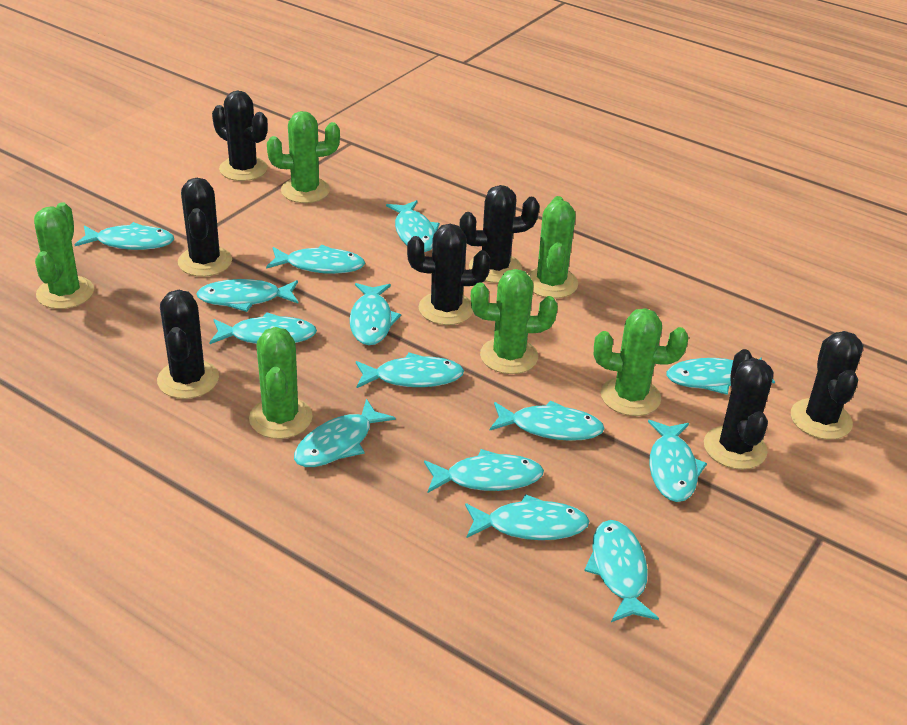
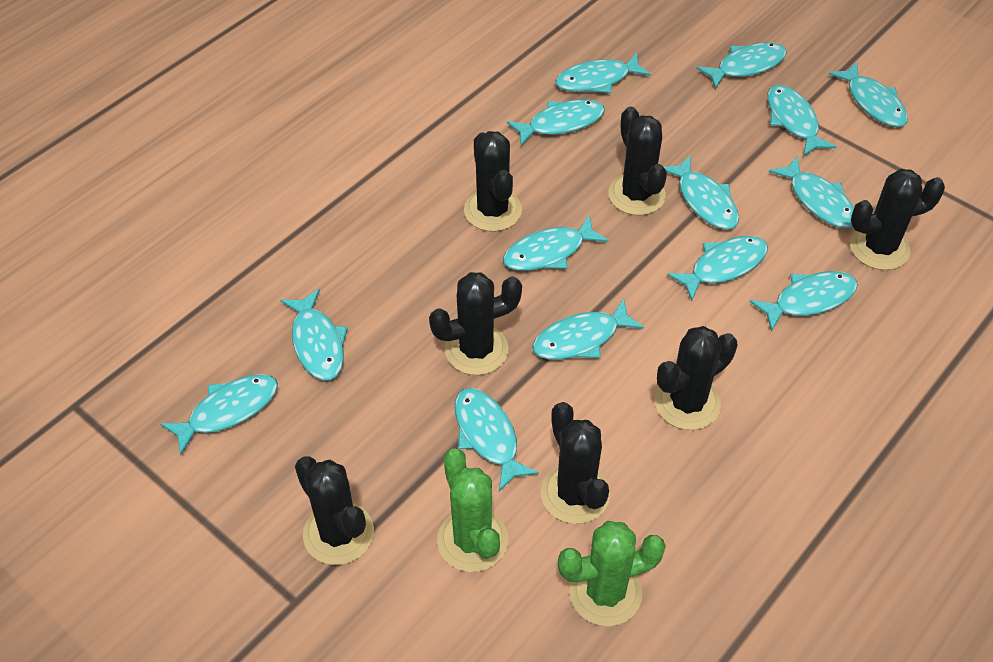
green cactus: [34,202,94,309] [249,327,313,439] [267,111,340,203] [471,269,558,374] [527,196,578,298] [594,308,688,416] = 6 -> [437,448,508,572] [558,521,666,626] = 2

